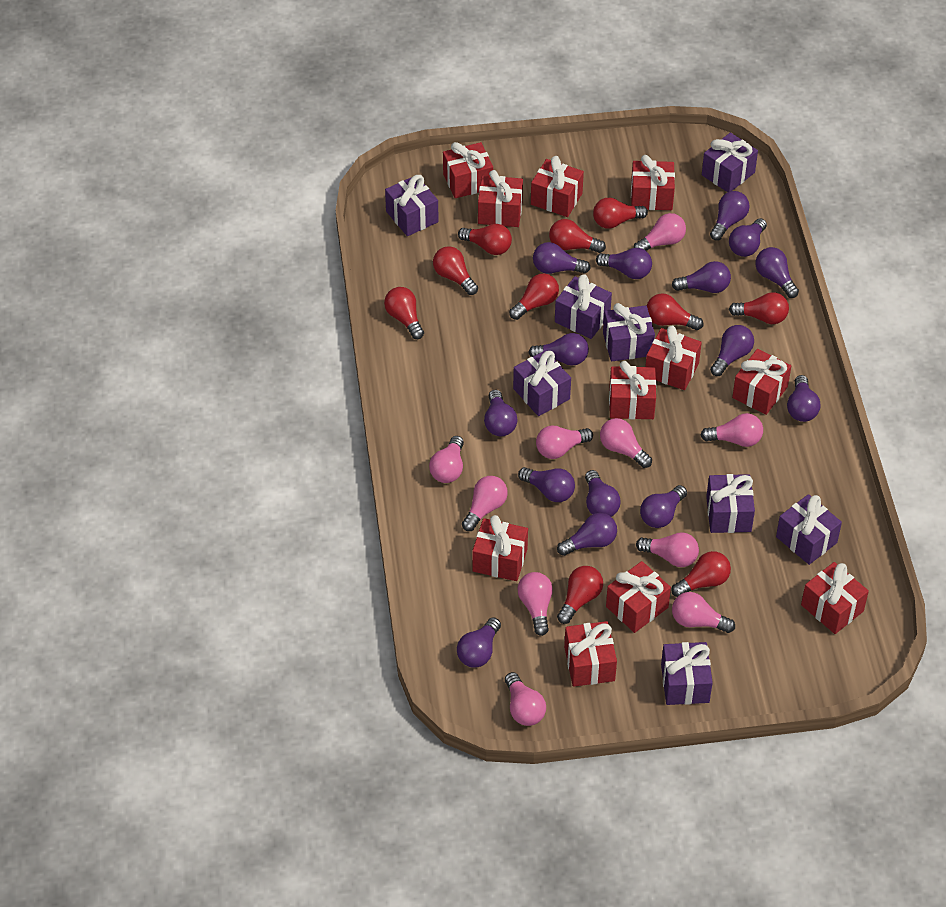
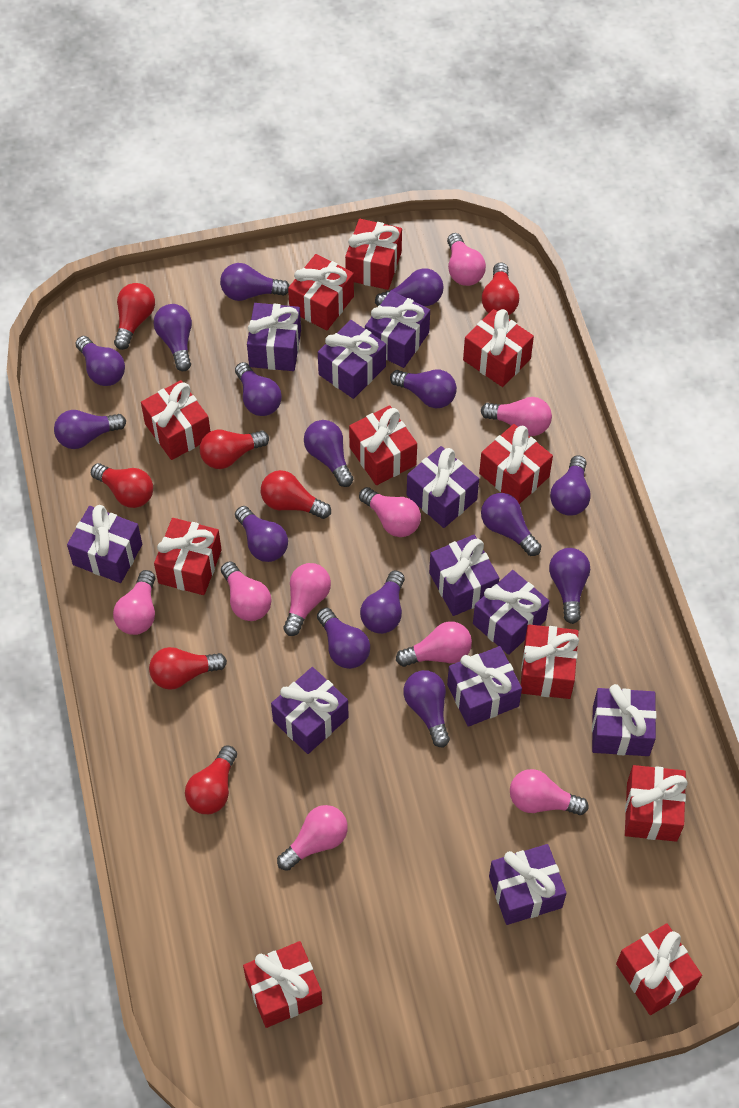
pink light bulb: [429,436,464,483] [462,476,508,531] [505,672,546,726] [517,572,553,636] [536,426,593,459] [600,418,652,468] [634,213,686,251] [636,532,699,567] [672,592,735,633] [700,413,763,447] = 10 -> [113,570,155,635] [221,561,272,621] [277,805,348,871] [283,563,331,636] [359,487,421,537] [396,621,472,667] [447,233,486,286] [481,397,552,436] [510,769,589,815] = 9
purple gift: [385,175,439,236] [513,350,571,416] [555,274,612,339] [603,303,655,361] [661,642,713,705] [702,133,758,192] [706,474,755,533] [776,494,842,565] = 8 -> [67,505,142,583] [247,303,301,371] [271,667,349,754] [318,320,386,399] [365,291,430,368] [407,446,479,528] [429,535,499,616] [447,646,522,727] [473,570,549,655] [489,844,567,925] [592,684,656,756] = 11
red light bulb: [384,287,424,339] [433,246,478,295] [458,224,512,255] [509,273,559,320] [549,219,606,253] [557,566,603,624] [593,198,648,229] [647,294,703,330] [671,551,731,597] [729,292,789,324] = 10 -> [91,463,153,508] [114,283,155,350] [149,647,227,690] [185,746,237,814] [200,430,269,469] [261,470,331,519] [482,262,519,315] = 7

